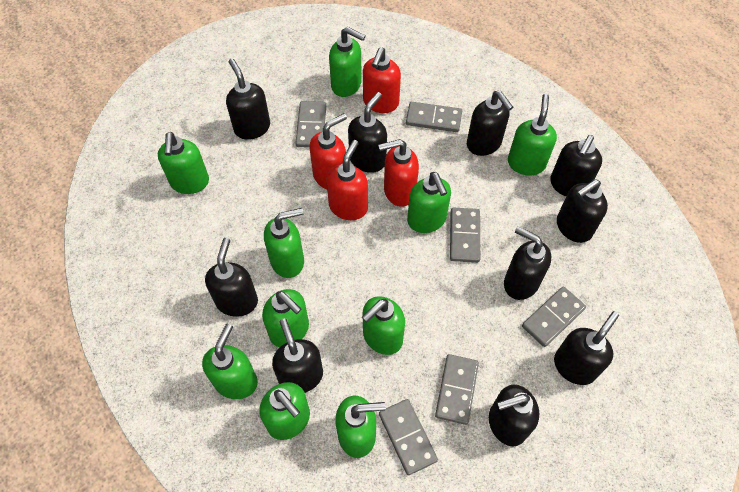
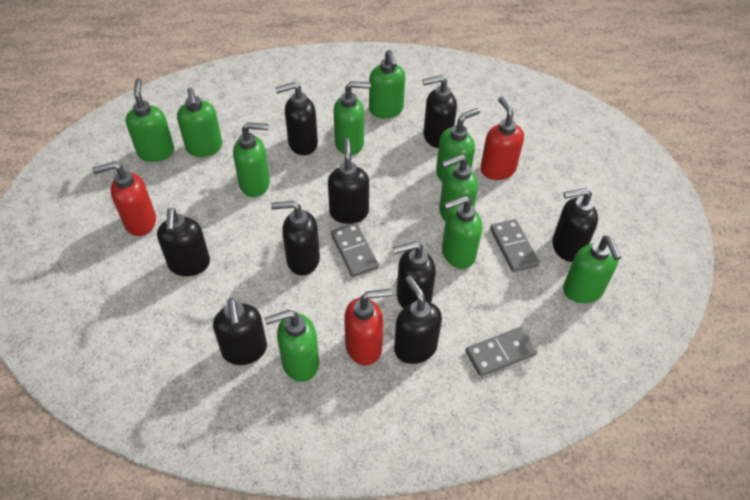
black soap dispenser: [205,238,258,317] [226,58,270,140] [272,318,323,393] [348,92,387,173] [467,91,513,156] [489,385,539,446] [504,226,551,300] [550,135,602,196] [554,311,619,385] [557,179,608,243] = 10 -> [157,208,210,276] [213,298,267,365] [271,201,320,276] [275,82,318,155] [328,138,369,224] [393,241,436,308] [394,276,442,364] [422,75,457,148] [552,188,598,262] = 9
grey domino: [296,101,326,148] [379,399,438,475] [406,102,462,132] [435,354,479,425] [450,208,480,263] [522,286,586,347] = 6 -> [331,223,379,277] [466,327,537,377] [490,219,540,272] = 3
red soap dispenser: [310,113,347,189] [326,140,368,220] [363,47,401,113] [379,139,419,207] = 4 -> [92,162,156,236] [344,289,392,366] [480,97,524,180] = 3

